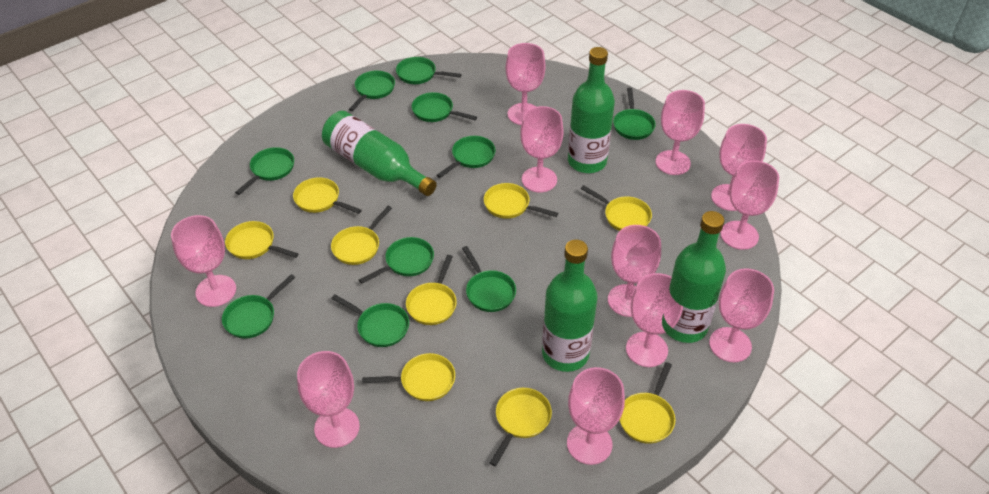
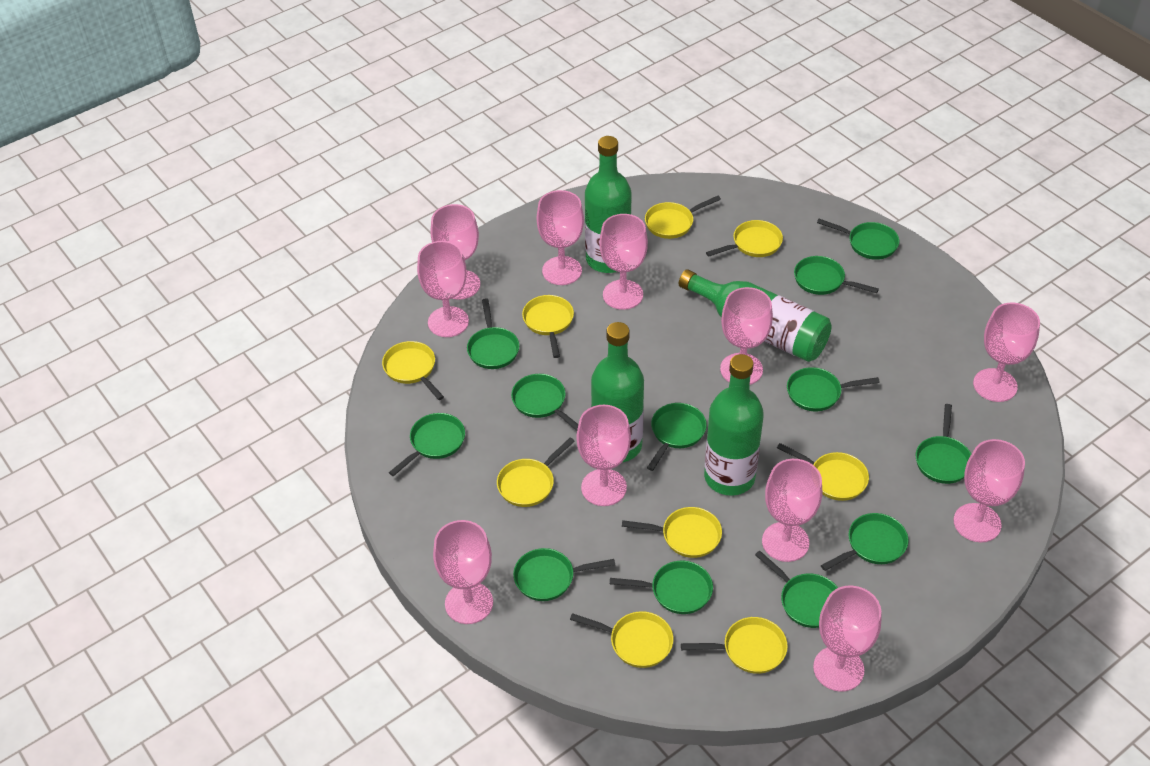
green pan: [222,274,295,339] [235,147,294,195] [331,294,409,347] [349,70,395,111] [359,237,434,284] [396,57,462,84] [411,92,477,122] [437,136,496,178] [462,246,516,312] [613,88,656,140] = 10 -> [389,413,465,476] [467,298,519,369] [511,374,579,431] [513,548,615,601] [610,561,713,614] [647,403,707,471] [755,551,838,628] [787,367,880,411] [794,256,879,295] [817,219,899,260] [821,513,909,571] [916,404,971,484] = 12

